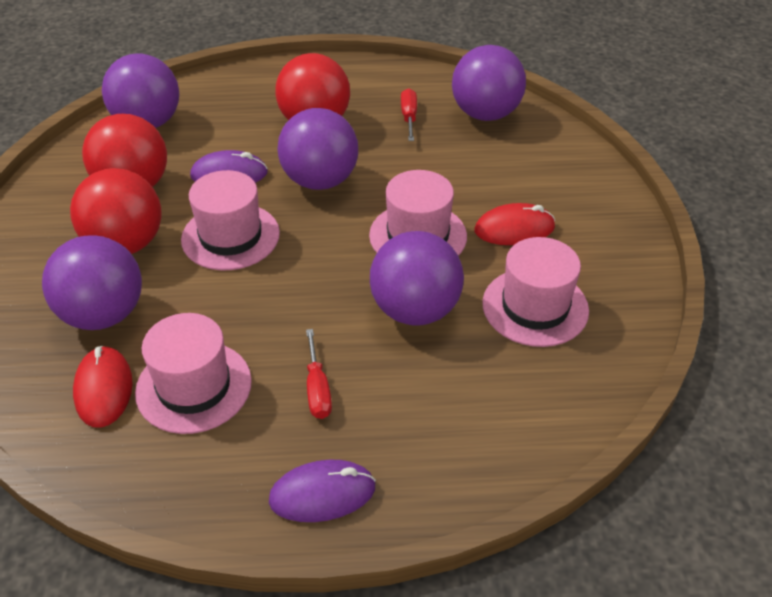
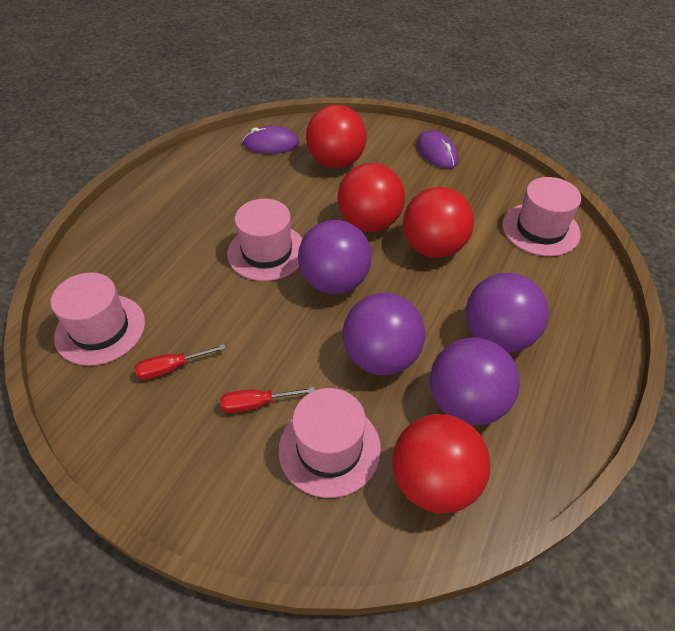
purple ball: [42,235,142,330] [102,53,179,128] [277,108,358,190] [370,231,464,326] [452,45,526,121] = 5 -> [298,220,372,294] [343,293,425,375] [430,338,520,426] [466,273,549,353] = 4
red ball: [70,168,161,254] [82,114,167,187] [275,53,350,120] = 3 -> [306,105,367,168] [337,163,405,232] [392,414,490,513] [403,187,474,258] = 4
red mouse: [73,346,133,428] [475,203,555,245] = 2 -> none = 0

